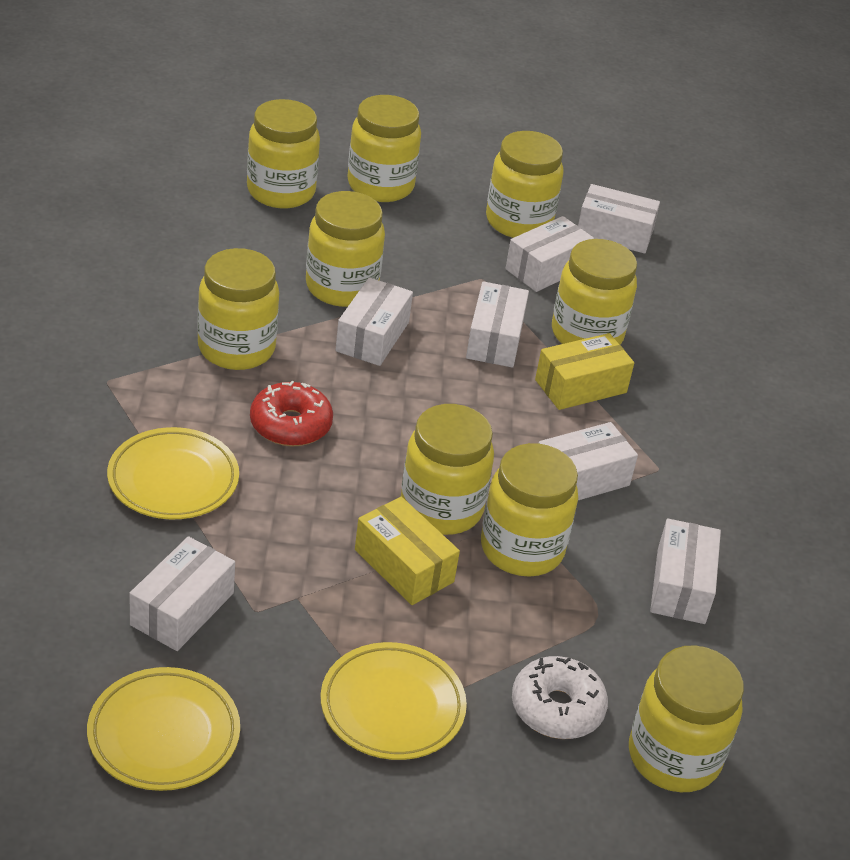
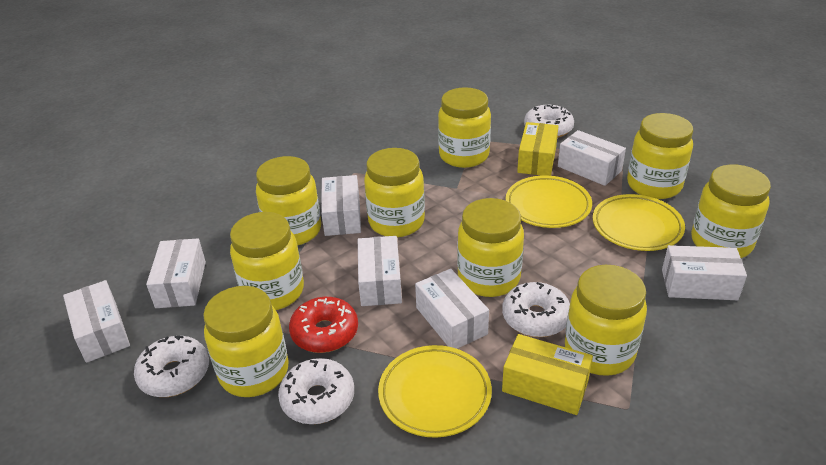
white donut: [512,656,608,739] = 1 -> [134,336,209,397] [278,358,354,424] [502,282,570,337] [524,105,574,138] = 4

